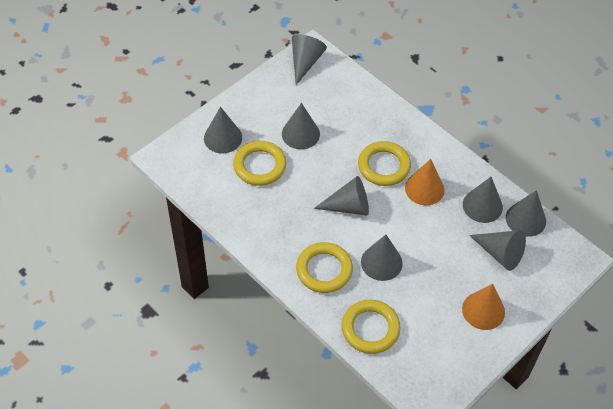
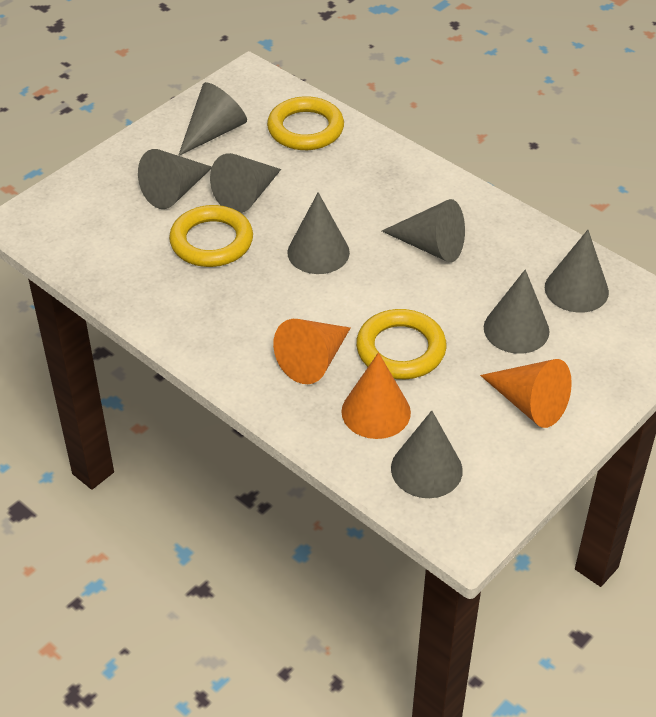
orange cone: [405,159,445,205] [462,284,505,330] = 2 -> [273,319,351,384] [341,352,411,439] [480,359,572,428] = 3
yellow ring: [233,141,286,186] [296,242,353,293] [341,300,401,354] [358,141,411,186] = 4 -> [169,205,253,267] [267,96,344,150] [356,309,447,379] = 3

